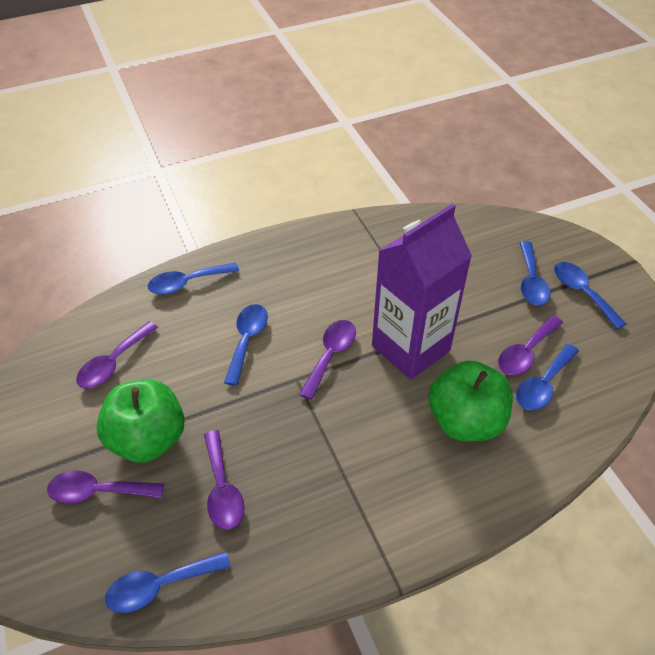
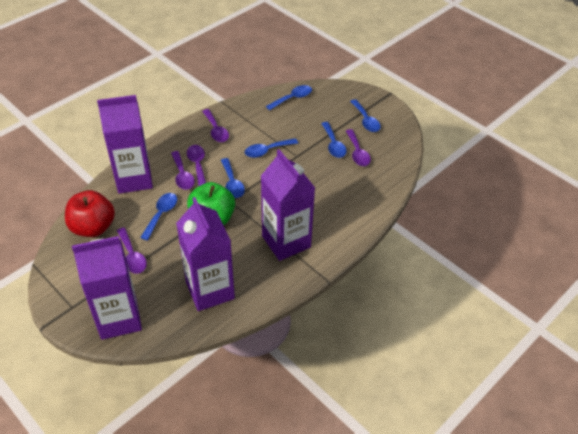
green apple: [96,379,185,463] [429,360,513,441] = 2 -> [187,182,235,226] = 1
purple carton: [372,204,472,380] = 1 -> [72,236,142,340] [97,95,153,194] [176,197,235,311] [261,149,315,261] = 4
red apple: none = 0 -> [65,190,115,237] = 1

